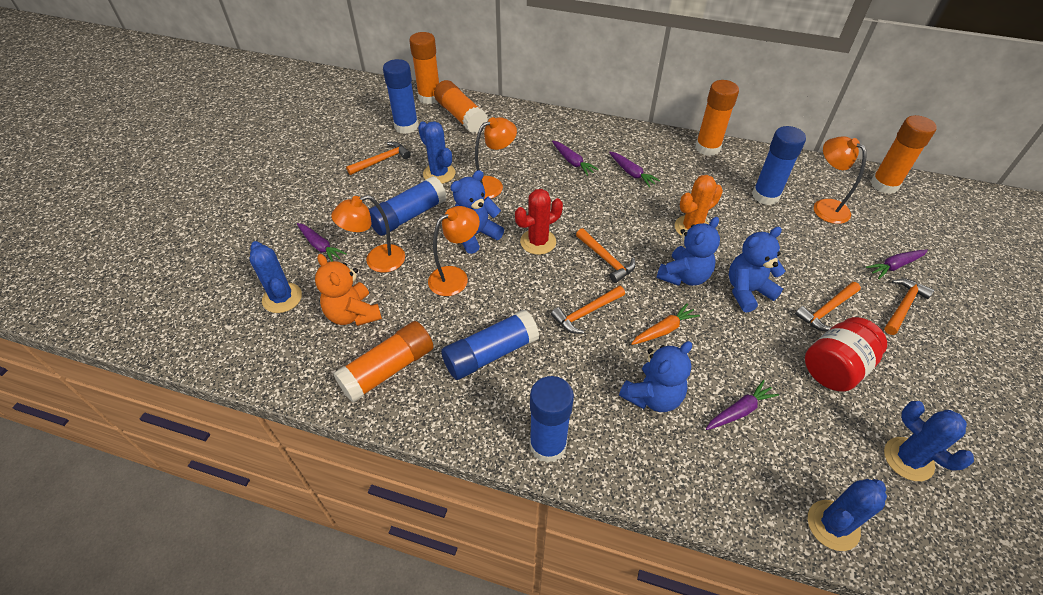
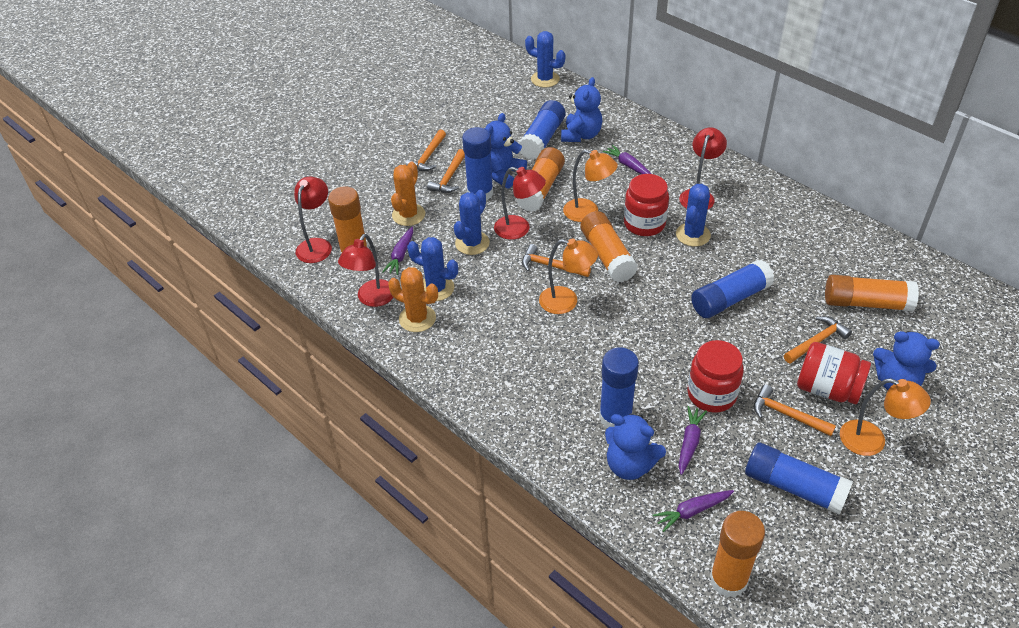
orange cactus: [675,175,723,235] = 1 -> [388,267,438,332] [391,162,425,226] = 2
orange carrot: [631,303,700,345] = 1 -> none = 0
orange lamp: [331,195,405,273] [428,206,480,296] [475,117,517,199] [814,136,867,224] = 4 -> [539,238,598,314] [563,150,618,222] [840,378,931,456] = 3
orange teddy bear: [315,254,382,326] = 1 -> none = 0
purple carrot: [297,223,347,262] [552,141,599,176] [609,151,660,188] [706,380,779,430] [866,250,928,279] = 5 -> [382,227,413,275] [603,145,651,174] [653,490,734,532] [679,406,707,475] = 4
red cactus: [515,189,563,255] = 1 -> none = 0
red jar: [805,317,887,392] = 1 -> [624,174,669,236] [687,340,744,412] [797,342,871,404] = 3
red lamp: none = 0 -> [294,177,332,263] [338,234,393,307] [494,167,546,240] [679,127,727,209] = 4

